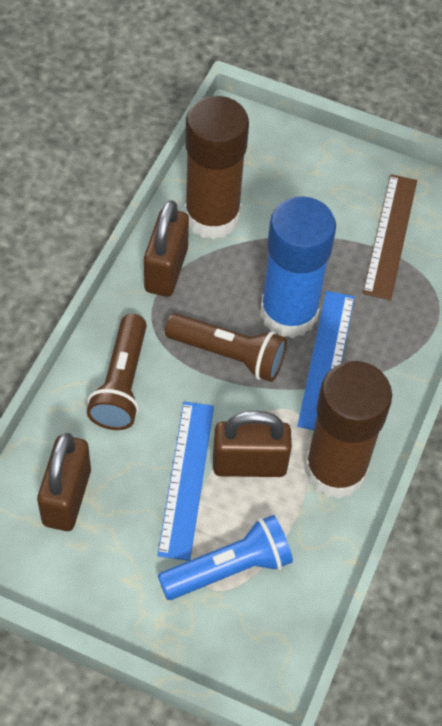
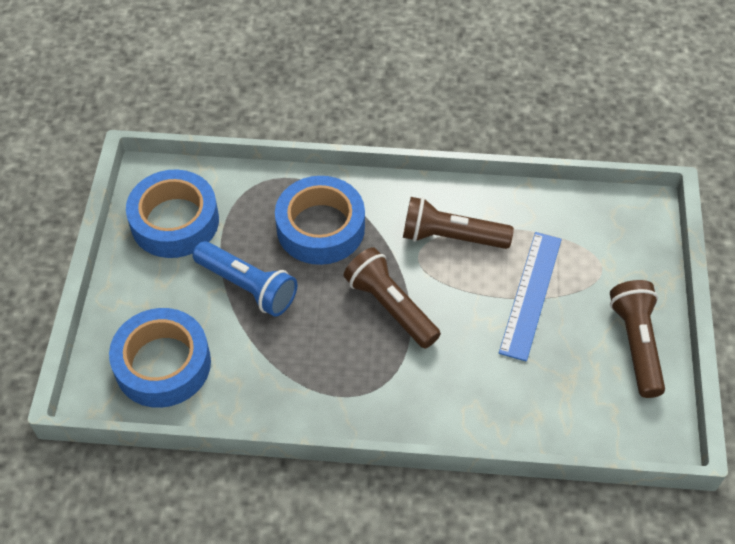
blue glue stick: [260,196,336,338] = 1 -> none = 0
blue ruler: [157,402,214,561] [297,291,355,430] = 2 -> [499,232,562,362] = 1
blue tape: none = 0 -> [109,308,211,408] [126,170,219,258] [275,176,365,265] = 3
brown flashlight: [87,314,147,430] [165,313,287,382] = 2 -> [344,247,441,348] [403,197,514,249] [610,280,665,398] = 3
brown glue stick: [185,96,249,240] [305,361,392,499] = 2 -> none = 0
brown padlock: [37,433,91,531] [144,200,189,297] [213,411,292,477] = 3 -> none = 0
brown ruler: [363,174,417,300] = 1 -> none = 0

